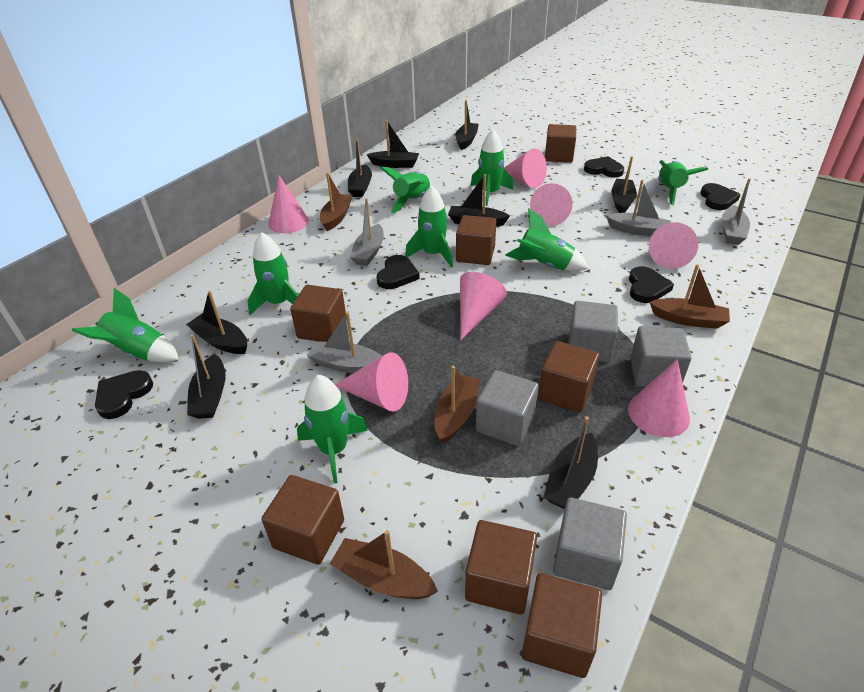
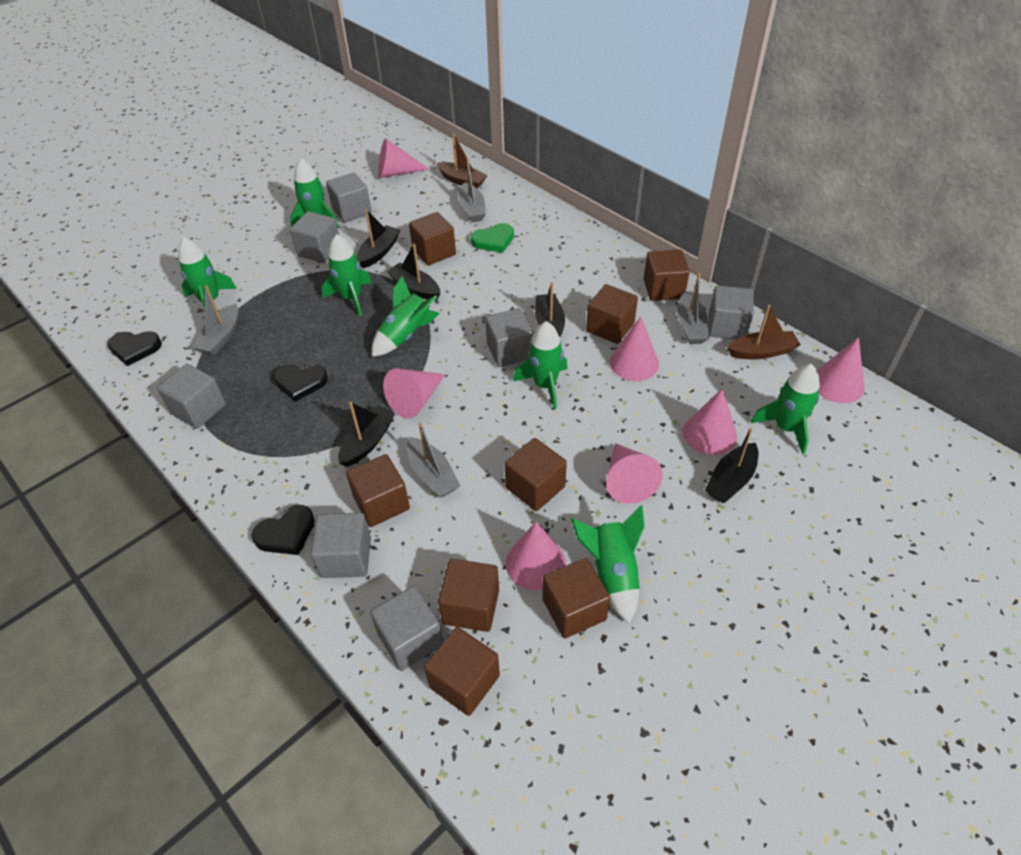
black boat: [186,291,247,354] [187,334,226,419] [348,138,372,197] [366,120,419,168] [448,174,510,227] [455,100,478,150] [543,416,598,509] [611,156,637,213] = 8 -> [338,402,395,467] [356,209,400,268] [387,244,440,301] [535,282,565,337] [705,428,758,503] = 5
black heart: [95,370,153,419] [376,255,420,289] [584,156,624,178] [629,266,674,303] [701,183,741,210] = 5 -> [108,331,162,366] [252,505,315,555] [273,364,328,402] = 3
brown boat: [320,172,353,231] [330,530,438,599] [434,365,480,443] [649,264,730,329] = 4 -> [437,133,488,188] [727,305,801,359] = 2
brown cube: [261,475,344,565] [290,285,346,342] [456,215,496,265] [465,520,537,615] [522,573,602,678] [538,341,599,412] [545,124,576,163] = 7 -> [346,454,410,527] [409,212,456,265] [424,627,500,716] [438,559,499,632] [504,438,567,511] [542,558,610,638] [586,284,638,344] [644,250,690,301] = 8
green heart: none = 0 -> [471,223,514,253] = 1
green rocket: [72,288,179,363] [247,232,298,315] [297,375,368,483] [380,167,431,214] [405,185,453,267] [471,130,514,206] [505,209,588,271] [659,160,708,205] = 8 -> [178,238,237,310] [290,158,339,228] [322,234,372,316] [372,276,440,357] [513,321,568,409] [571,505,645,623] [751,364,820,454] = 7
grey cube: [476,370,539,446] [553,497,627,590] [568,301,618,362] [630,326,691,387] = 4 -> [157,364,226,429] [290,211,339,263] [310,513,371,578] [326,172,372,223] [370,586,443,671] [485,308,533,367] [709,285,754,339] = 7

